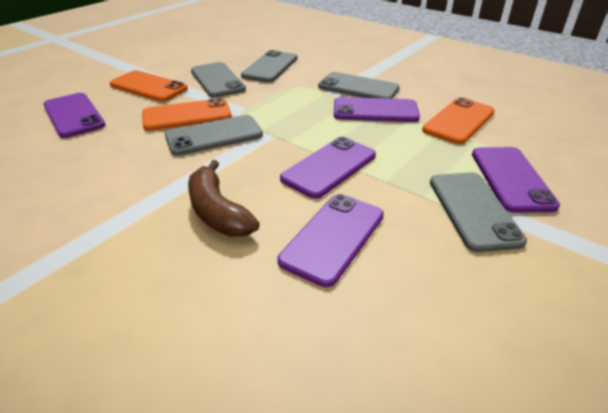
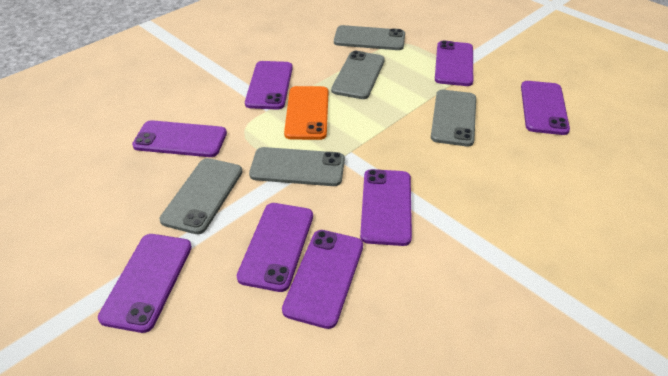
brown banana: [188,160,259,237] = 1 -> none = 0
orange phone: [110,70,188,102] [142,98,232,131] [422,97,495,144] = 3 -> [284,86,328,140] = 1
purple phone: [43,93,105,138] [278,194,384,287] [280,137,376,199] [334,97,420,122] [472,147,560,213] = 5 -> [98,234,192,333] [132,120,227,157] [237,203,313,292] [245,61,293,109] [282,230,363,329] [360,169,412,246] [435,41,473,86] [521,81,570,135] = 8

